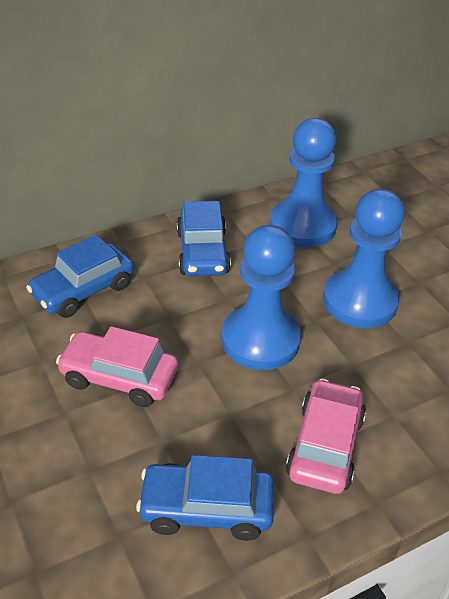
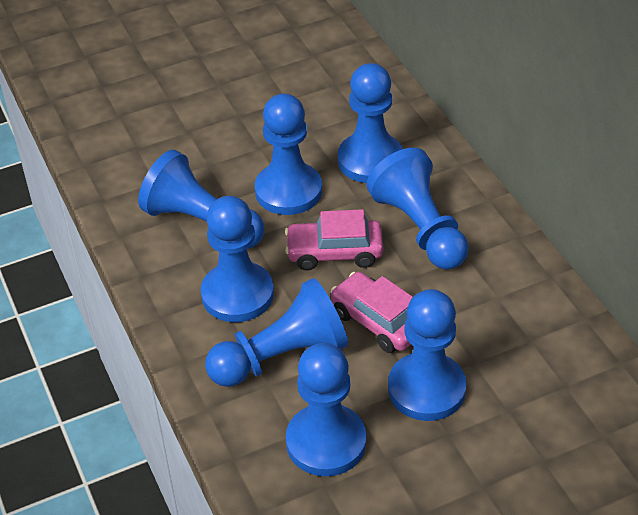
blue car: [26,235,134,318] [136,455,274,541] [177,201,231,276] = 3 -> none = 0
blue pawn: [221,225,301,370] [270,118,338,248] [323,189,405,328] = 3 -> [138,150,264,249] [201,196,274,322] [205,278,348,387] [255,94,322,215] [286,343,366,476] [338,63,403,183] [367,148,469,270] [388,289,467,421] = 8

